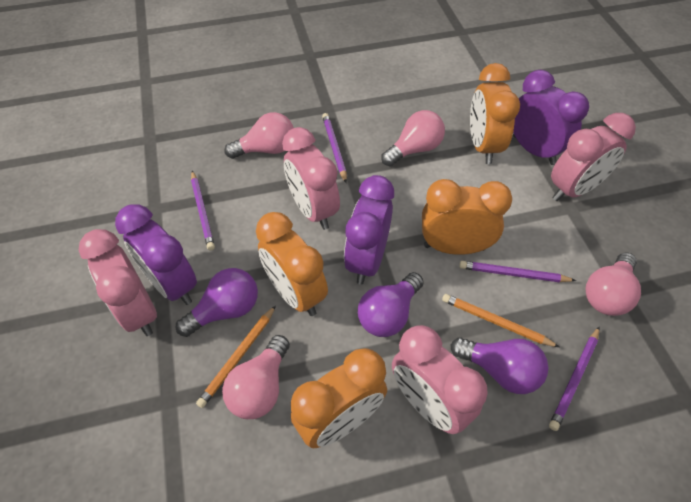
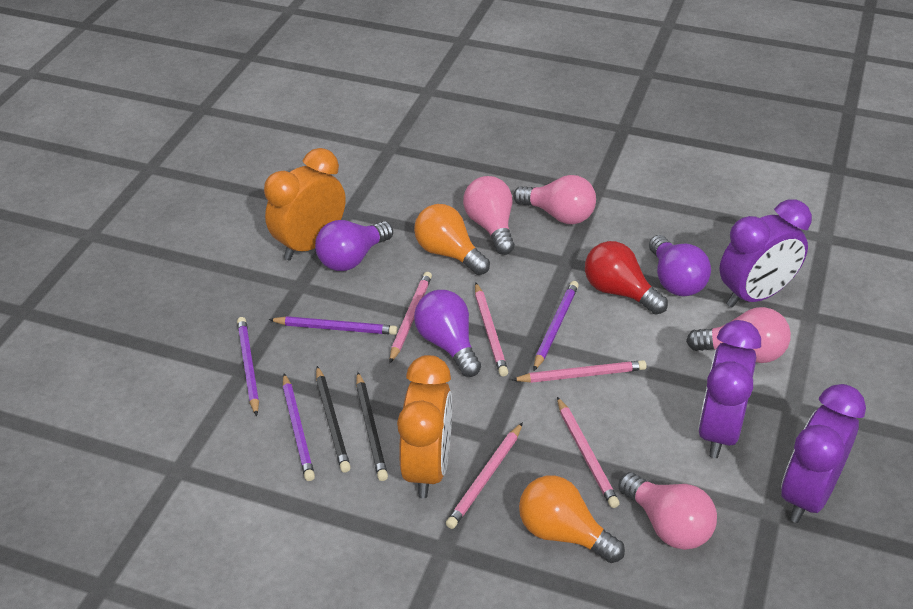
black pencil: none = 0 -> [316,366,351,472] [356,372,388,481] = 2
orange clock: [256,212,328,316] [291,348,387,448] [422,179,512,255] [470,63,520,164] = 4 -> [264,148,346,261] [397,355,452,498] = 2
orange light bulb: none = 0 -> [414,204,490,275] [519,475,625,563] = 2
orange pencil: [196,305,276,408] [442,294,559,347] = 2 -> none = 0
pink clock: [79,229,157,336] [282,127,340,230] [392,325,488,434] [551,113,636,201] = 4 -> none = 0
pink pencil: none = 0 -> [390,272,432,363] [446,422,523,529] [475,282,508,376] [512,360,647,383] [557,397,620,508] = 5
red light bulb: none = 0 -> [585,241,668,315] = 1

